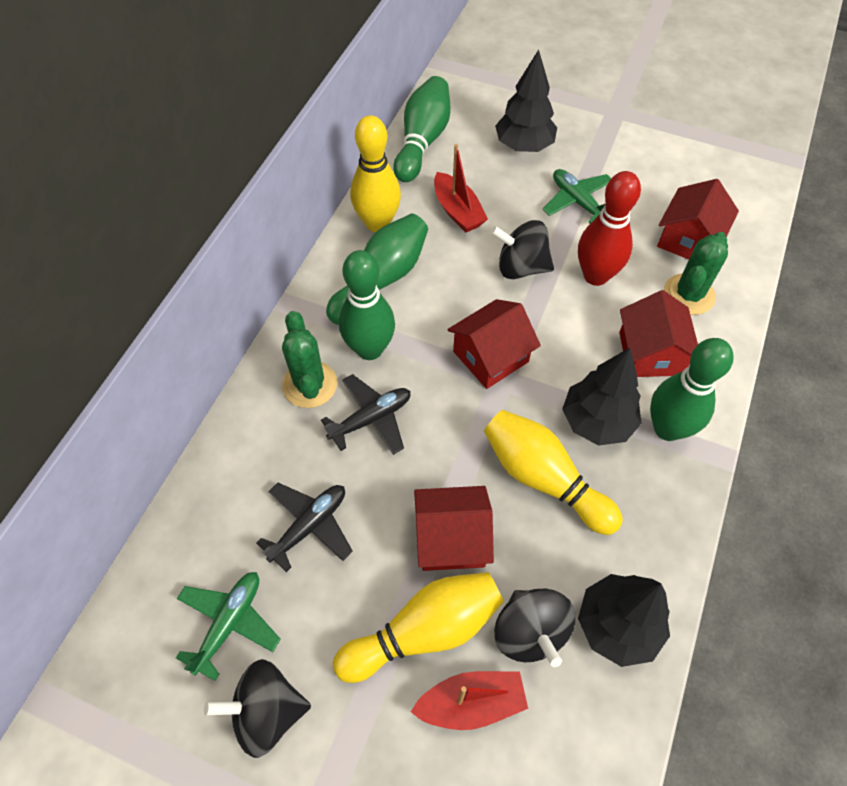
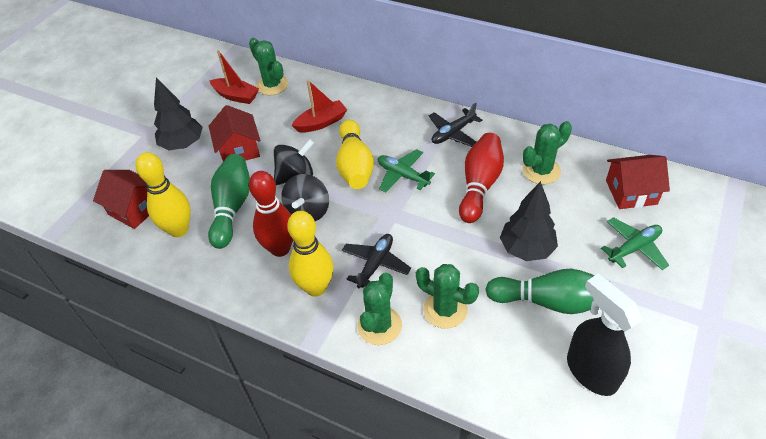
black spinning top: [204,659,311,758] [491,220,554,279] [495,589,575,667] = 3 -> [274,139,314,185] [281,174,329,221] = 2
black spray bottle: none = 0 -> [567,274,642,396] = 1
black tree: [495,49,557,152] [562,348,642,445] [578,574,670,667] = 3 -> [154,77,203,150] [500,181,558,261] = 2
green bowling pin: [326,214,428,325] [339,250,395,360] [393,76,451,182] [650,338,734,441] = 4 -> [208,154,250,249] [485,269,610,314] = 2
green cactus: [282,311,337,408] [664,232,728,315] = 2 -> [249,38,288,95] [357,272,402,345] [416,264,479,329] [523,121,572,184] = 4
red bowling pin: [578,171,641,286] = 1 -> [249,171,293,257] [459,133,504,223] = 2
red house: [414,486,494,571] [447,299,541,389] [619,290,698,377] [657,179,739,259] = 4 -> [93,170,149,229] [209,105,260,161] [606,155,670,209] = 3

